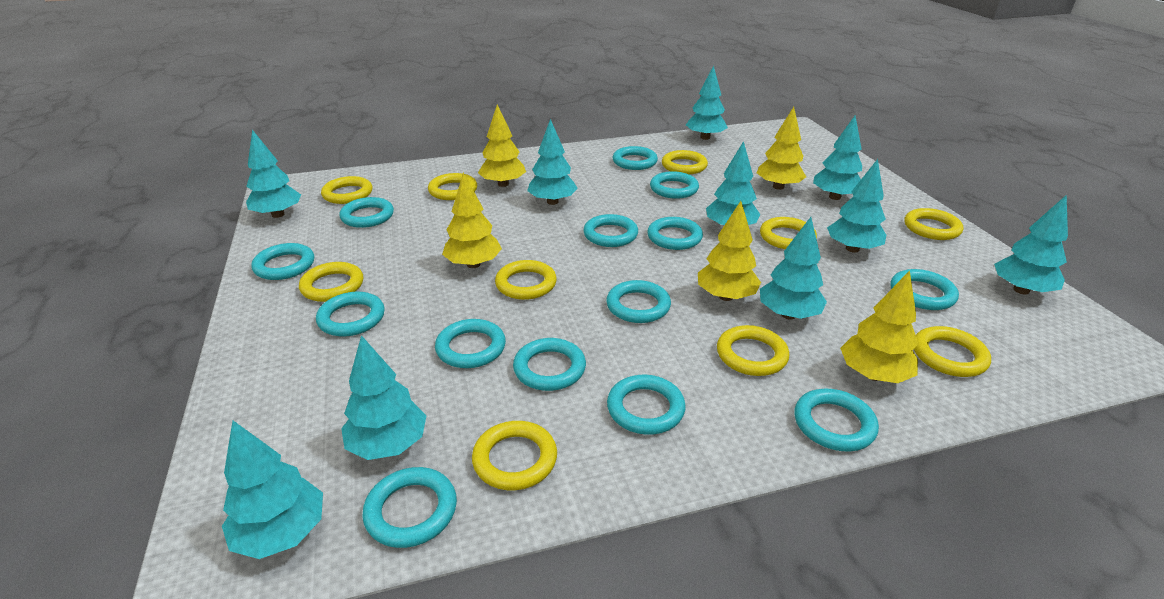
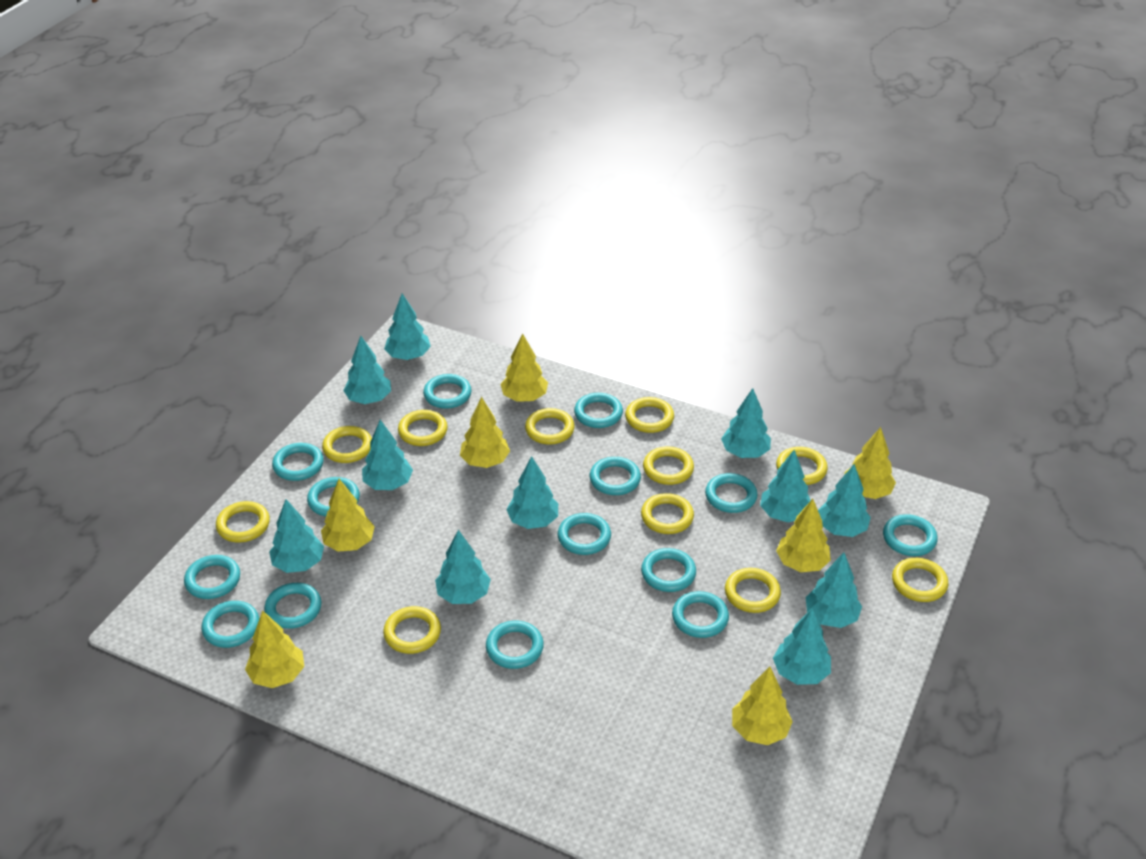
turquoise tree: [222,421,323,559] [246,130,301,218] [341,335,427,460] [527,119,578,205] [686,65,728,140] [706,141,760,225] [760,217,827,320] [813,116,862,200] [827,159,886,253] [994,195,1068,295] = 10 -> [269,499,324,573] [343,336,391,404] [362,420,413,490] [384,293,431,360] [435,530,491,604] [506,456,558,529] [721,388,771,458] [760,450,811,522] [773,608,831,685] [806,552,862,628] [818,464,871,537] = 11
yellow ring: [299,262,363,302] [321,176,372,204] [428,173,477,200] [472,421,557,490] [495,260,557,300] [662,150,708,174] [717,325,789,376] [760,217,817,249] [905,208,963,240] [914,326,991,377] = 10 -> [216,501,270,543] [322,426,372,463] [383,606,441,654] [398,410,447,446] [525,408,575,445] [625,397,674,433] [641,493,694,534] [643,446,694,485] [725,568,781,613] [776,447,828,485] [892,558,948,602] = 11
yellow tree: [442,173,502,268] [478,104,526,187] [698,201,761,301] [757,107,806,190] [840,270,919,383] = 5 -> [245,610,304,688] [321,479,375,552] [460,397,510,468] [500,334,548,402] [732,666,793,745] [776,499,831,572] [844,427,896,499] = 7

